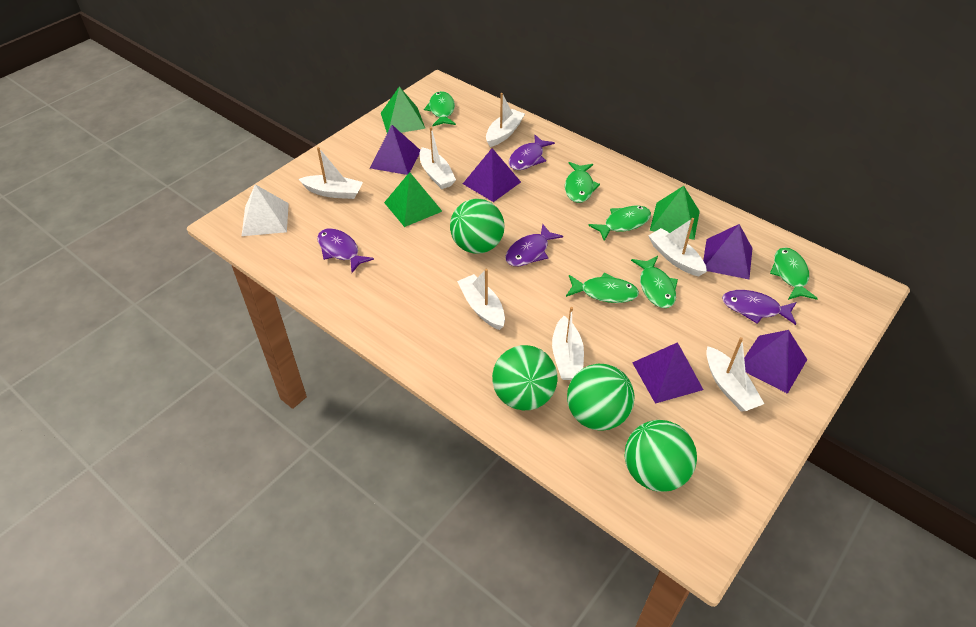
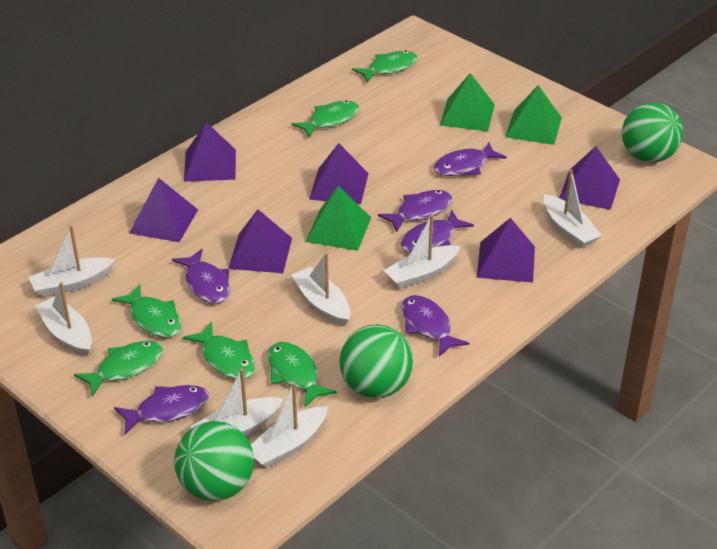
green ball: [450,199,505,254] [492,345,557,410] [567,364,634,431] [625,420,697,492] = 4 -> [174,421,254,501] [340,324,413,398] [622,102,683,163] = 3
purple fish: [317,228,374,273] [505,224,563,266] [509,135,555,170] [722,290,797,325] = 4 -> [114,385,209,434] [172,249,230,304] [378,190,452,232] [401,210,474,253] [402,295,469,357] [434,142,507,176] = 6
purple pyramid: [370,125,420,175] [463,148,521,202] [632,342,703,404] [703,224,752,279] [744,330,807,394] = 5 -> [129,178,198,242] [184,122,236,182] [228,209,292,273] [309,143,369,204] [477,218,535,283] [559,146,620,210] = 6
white pyramid: [242,184,289,236] = 1 -> none = 0

